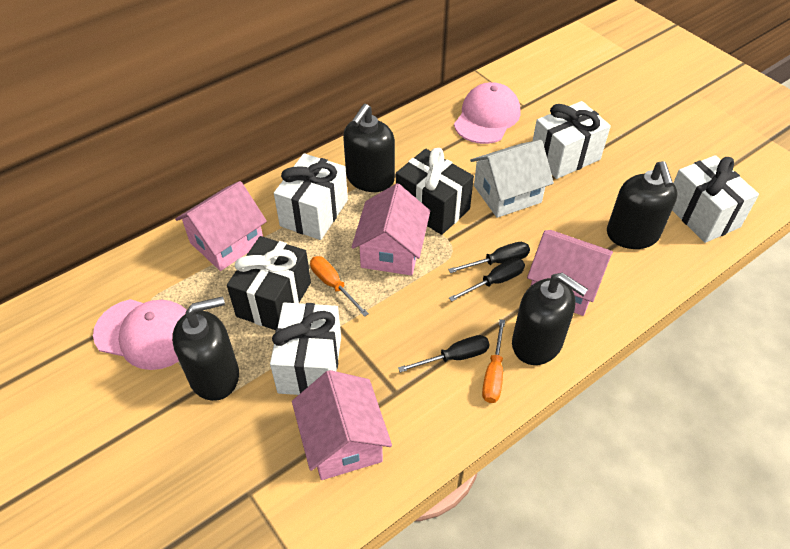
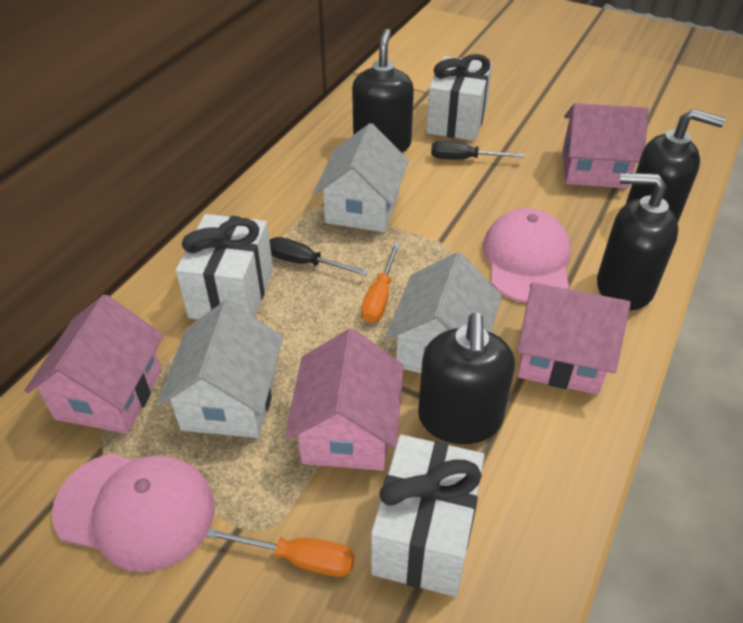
black gift: [227,236,311,330] [396,148,474,235] = 2 -> none = 0
black screwdriver: [398,335,490,373] [448,242,530,273] [449,258,525,302] = 3 -> [269,237,368,276] [431,141,524,160] = 2
white gift: [270,302,341,395] [274,153,348,240] [533,101,611,179] [672,155,759,243] = 4 -> [176,214,273,319] [371,435,485,597] [426,54,492,141] = 3
white house: [470,140,554,218] = 1 -> [157,300,283,438] [314,123,409,232] [386,252,502,373] = 3

